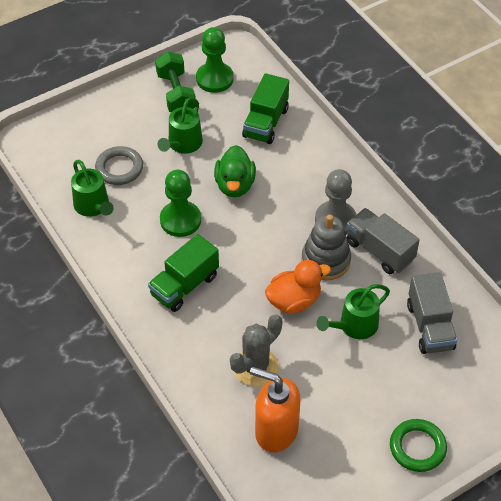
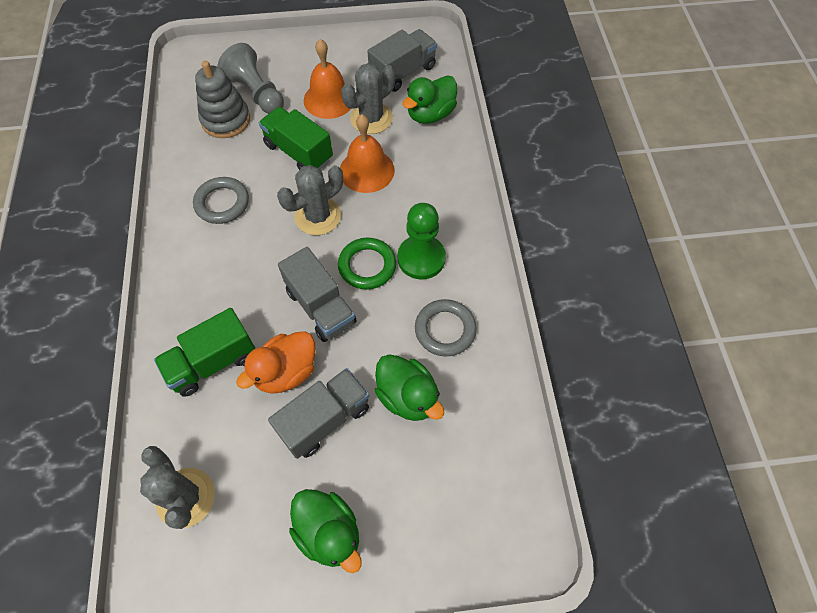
green duck: [214,145,256,197] = 1 -> [289,489,362,573] [375,354,444,421] [402,75,457,124] = 3
green dumbbell: [155,51,196,112] = 1 -> none = 0
green pawn: [160,169,201,237] [196,27,234,93] = 2 -> [398,203,446,280] = 1
green watering can: [71,160,114,217] [157,98,203,154] [316,284,390,339] = 3 -> none = 0
grey cactus: [230,314,282,387] = 1 -> [140,446,215,529] [277,165,343,235] [341,63,395,134] = 3
grey ring: [95,146,143,185] = 1 -> [193,177,249,224] [415,299,476,356] = 2
grey truck: [347,208,420,274] [407,272,457,354] = 2 -> [268,368,369,459] [278,247,357,342] [368,29,437,92] = 3
orange bell: none = 0 -> [304,39,351,119] [340,114,395,193] = 2
orange soap dispenser: [250,367,301,452] = 1 -> none = 0

